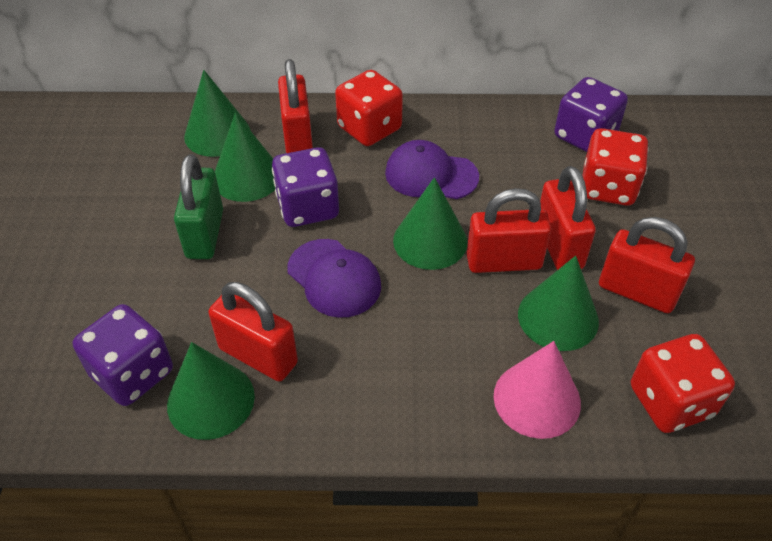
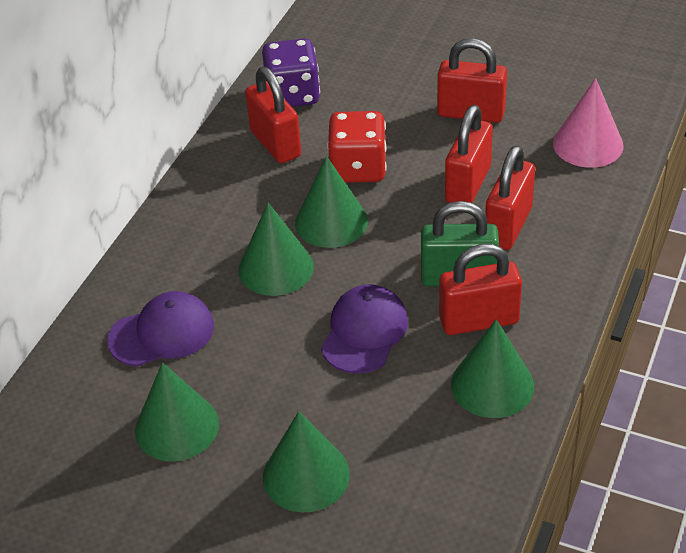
purple dice: [73,304,173,406] [272,147,339,227] [554,77,628,152] = 3 -> [262,38,320,107] = 1
red dice: [335,70,403,146] [582,128,649,206] [631,334,735,433] = 3 -> [327,111,387,183] = 1

